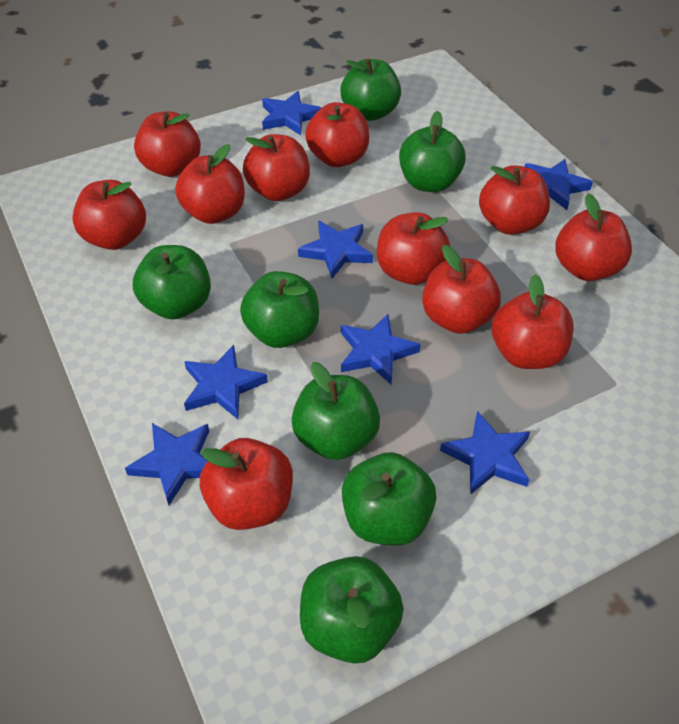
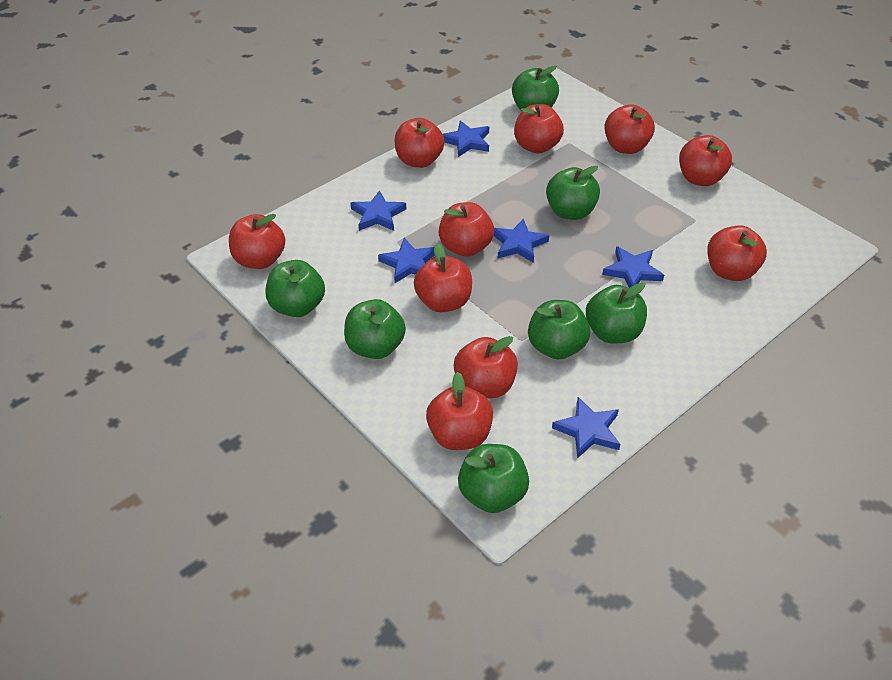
blue star: [125,423,209,505] [184,345,268,419] [262,91,322,135] [298,221,373,278] [341,314,421,384] [440,411,530,495] [525,159,593,210] = 7 -> [350,190,406,231] [378,238,435,283] [443,120,489,157] [494,219,549,263] [552,397,620,459] [602,246,664,288] = 6
red apple: [72,180,146,250] [134,111,201,177] [175,144,245,224] [200,438,293,530] [243,134,310,201] [305,102,369,167] [377,212,451,285] [422,245,501,334] [479,165,550,235] [492,274,574,369] [555,193,632,281] = 11 -> [229,214,286,269] [394,118,444,168] [414,243,472,312] [426,372,493,450] [439,202,494,257] [454,336,518,399] [514,104,564,154] [604,105,655,154] [679,135,732,186] [707,225,767,281] = 10

